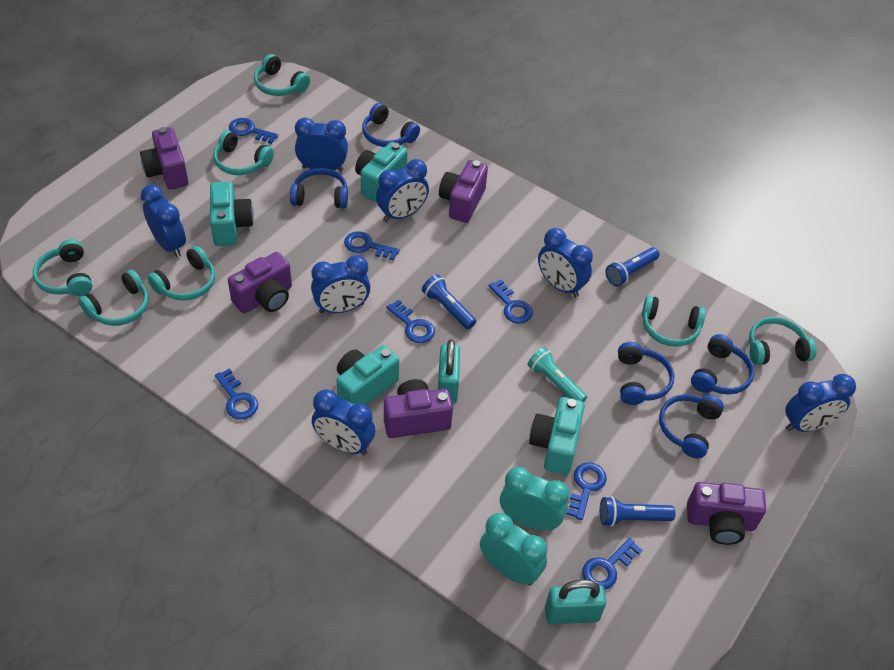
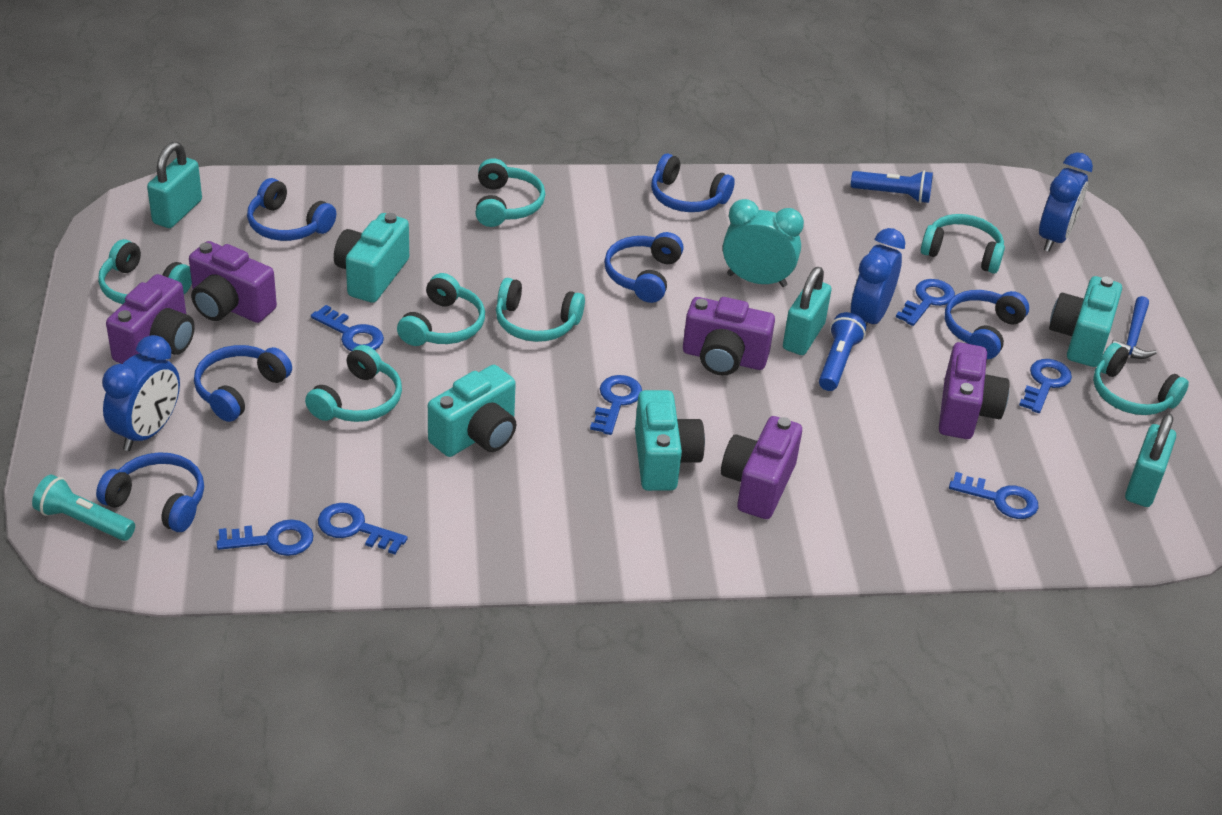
blue clock: [141,184,186,257] [295,117,348,171] [311,255,371,313] [312,389,375,455] [376,159,429,222] [538,228,593,297] [785,374,856,432] = 7 -> [102,335,180,451] [851,228,905,326] [1039,152,1093,252] = 3
blue flashlight: [422,274,476,329] [600,496,676,527] [605,247,659,286] = 3 -> [819,312,866,391] [851,170,933,203] = 2
blue hammer: none = 0 -> [1112,296,1157,359] = 1
blue headphones: [290,168,348,208] [362,103,420,147] [618,342,675,405] [659,394,724,458] [691,334,755,395] = 5 -> [96,452,204,532] [194,345,292,422] [247,178,336,241] [604,232,684,303] [651,154,735,212] [945,290,1029,359] = 6
turquoise clock: [480,513,547,586] [500,467,569,530] = 2 -> [723,199,804,287] = 1
turquoise padlock: [438,339,460,403] [545,579,606,624] = 2 -> [147,142,202,228] [783,267,832,355] [1125,413,1176,507] = 3

